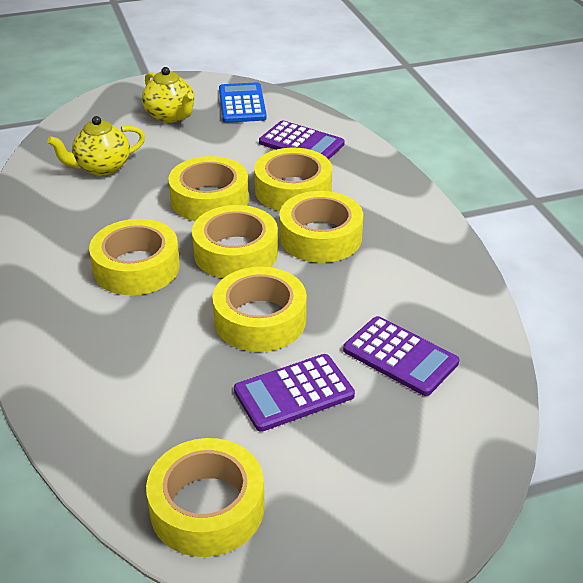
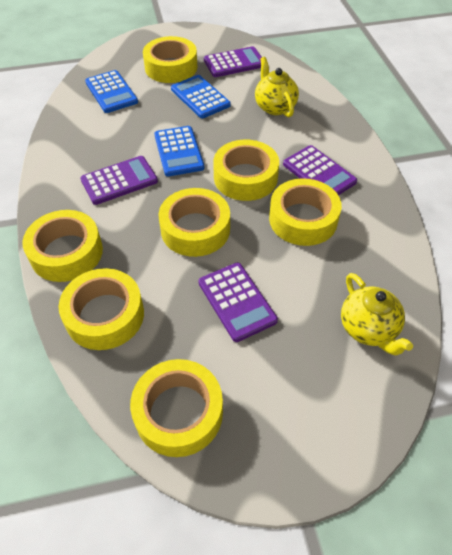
blue calculator: [219,82,267,123] = 1 -> [85,70,138,113] [154,126,204,176] [171,75,231,118] = 3
purple calculator: [234,354,355,432] [259,120,345,159] [343,316,459,396] = 3 -> [80,156,158,205] [198,263,278,342] [204,46,262,77] [283,145,357,195] = 4

